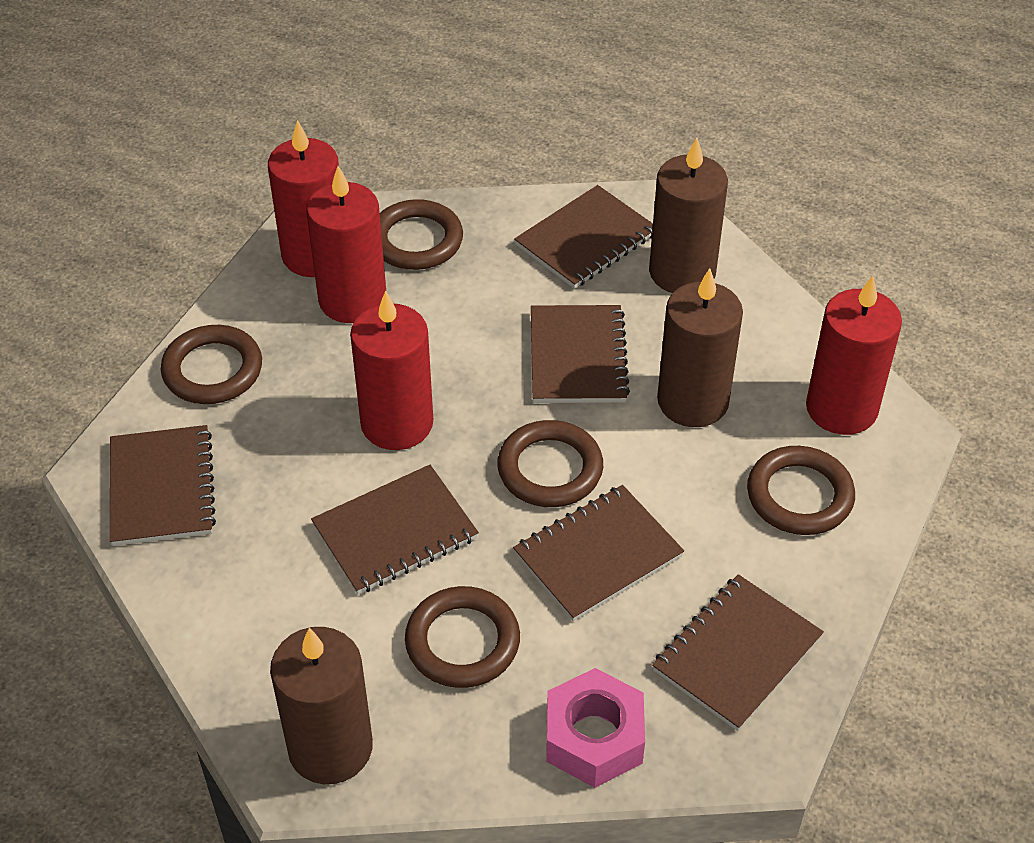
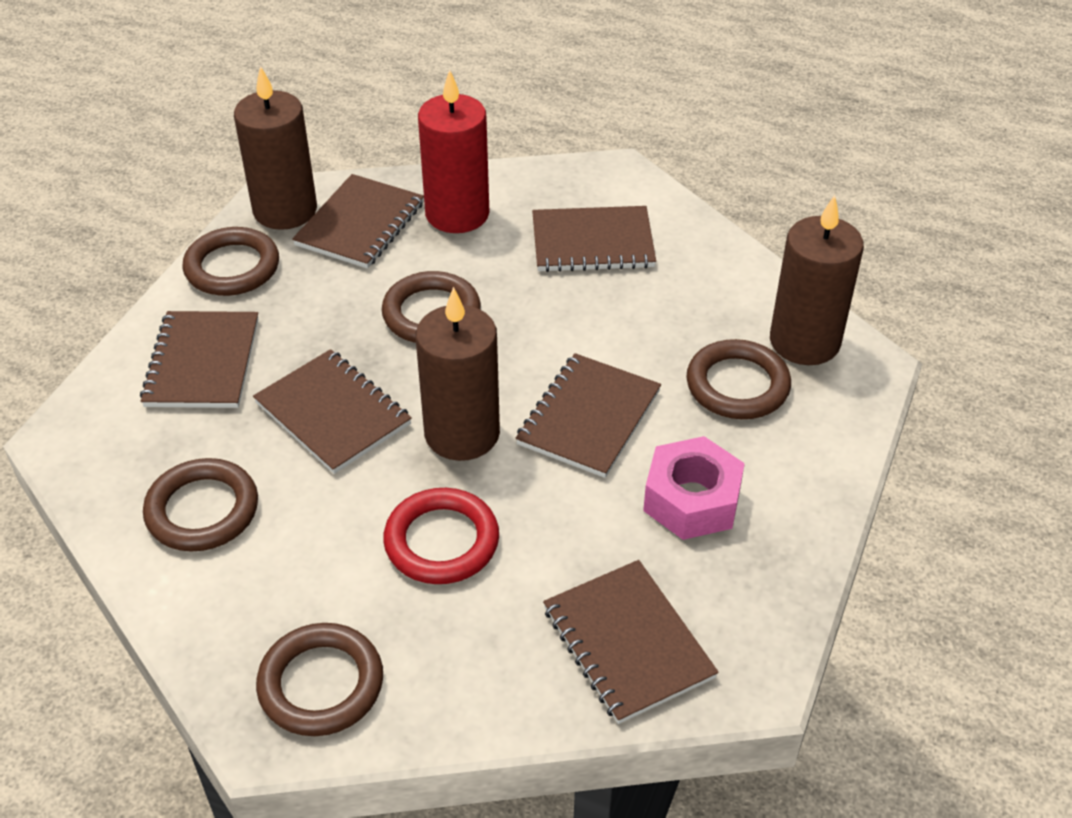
red candle: [268,120,339,277] [306,166,386,323] [350,290,433,450] [806,276,902,435] = 4 -> [418,70,489,233] = 1
red ring: none = 0 -> [383,488,499,584] = 1

